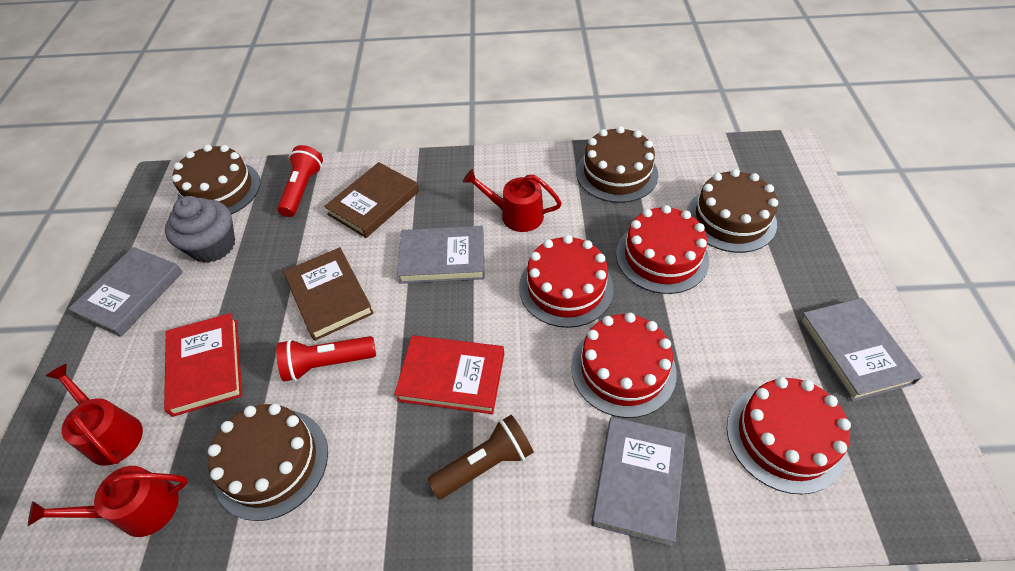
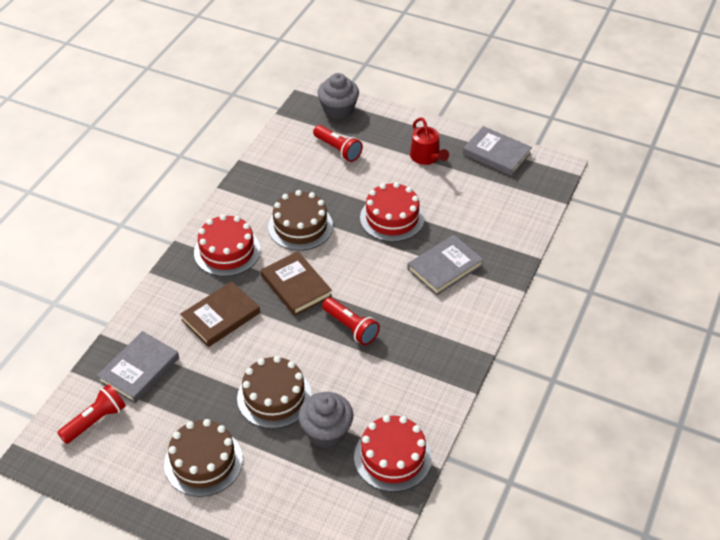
brown cake: [172,145,260,215] [208,404,328,521] [576,126,658,203] [687,169,778,253] = 4 -> [164,419,243,497] [237,356,312,429] [268,190,333,251] = 3
brown flashlight: [427,415,534,499] = 1 -> none = 0
grey book: [68,247,183,337] [397,226,484,284] [591,417,685,546] [798,298,922,402] = 4 -> [97,331,179,404] [407,235,483,296] [463,126,532,176] = 3
grey cupcake: [165,196,235,263] = 1 -> [299,392,353,448] [317,73,359,119] = 2
red book: [164,313,242,417] [394,335,504,414] = 2 -> none = 0
red cake: [519,235,614,328] [571,313,677,418] [616,205,709,294] [727,377,851,495] = 4 -> [194,214,261,277] [354,415,432,492] [360,182,425,242] = 3
red flashlight: [276,336,376,382] [277,145,323,217] = 2 -> [57,384,126,444] [313,125,363,162] [322,297,380,345] = 3
red watering can: [28,466,188,537] [46,364,143,466] [463,169,562,232] = 3 -> [410,118,449,165] = 1

